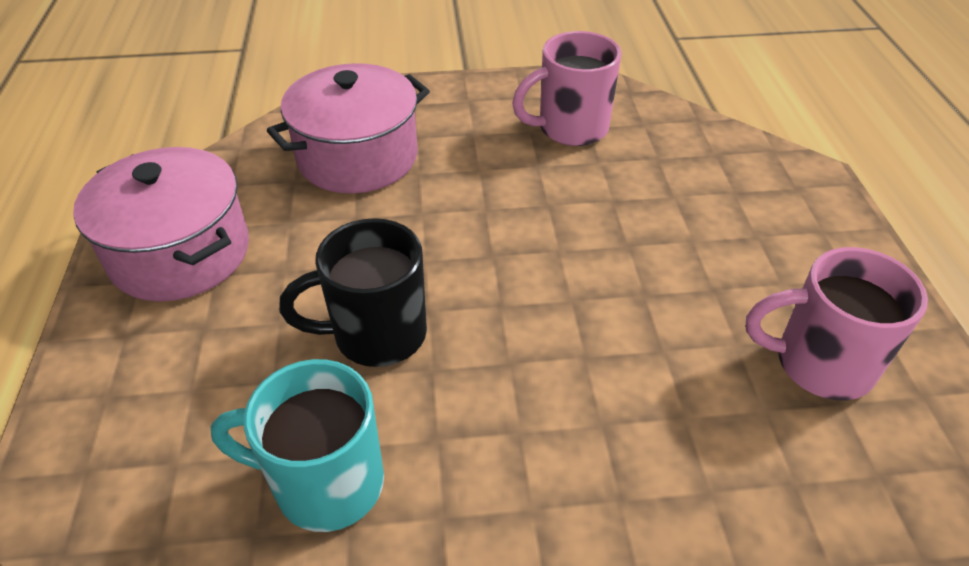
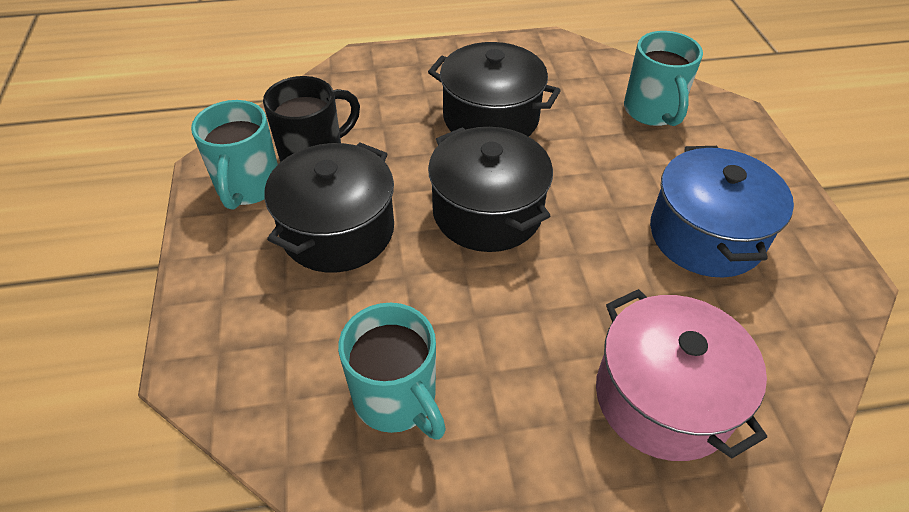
black pot: none = 0 -> [265,143,394,273] [428,42,561,137] [428,127,553,252] = 3
blue pot: none = 0 -> [650,146,794,278] = 1
pink mug: [512,31,622,146] [746,247,928,400] = 2 -> none = 0
pink pot: [73,147,249,302] [267,63,430,193] = 2 -> [596,289,767,461] = 1
turquoise mug: [211,359,384,532] = 1 -> [191,100,278,209] [338,303,446,440] [624,31,703,126] = 3

